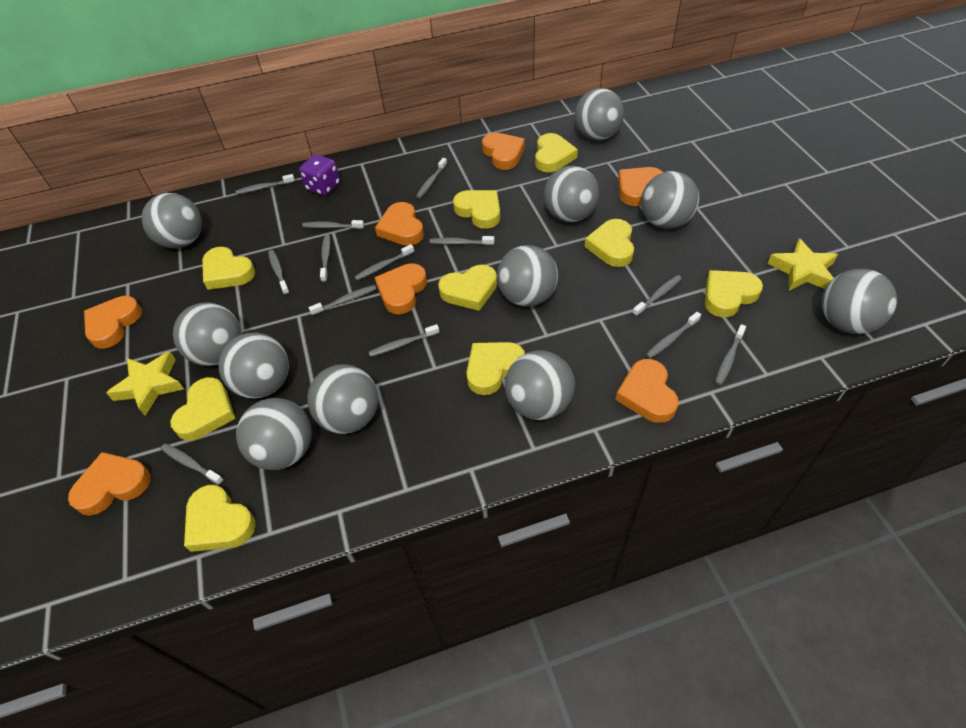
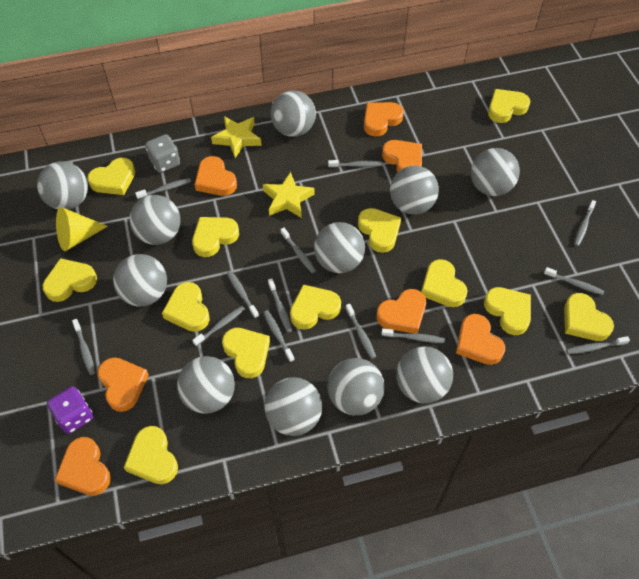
grey dice: none = 0 -> [145,134,180,173] = 1
yellow cone: none = 0 -> [56,207,108,251] = 1
yellow heart: [170,377,236,441] [184,485,256,552] [202,247,255,290] [438,265,497,311] [453,190,500,229] [466,342,525,395] [535,133,578,172] [585,219,634,267] [705,270,763,317] = 9 -> [42,258,97,302] [87,158,135,195] [123,426,178,484] [162,282,210,332] [192,217,239,257] [222,328,270,378] [290,285,341,330] [358,208,401,253] [421,259,467,307] [484,287,531,335] [488,89,530,123] [564,293,614,341] = 12

